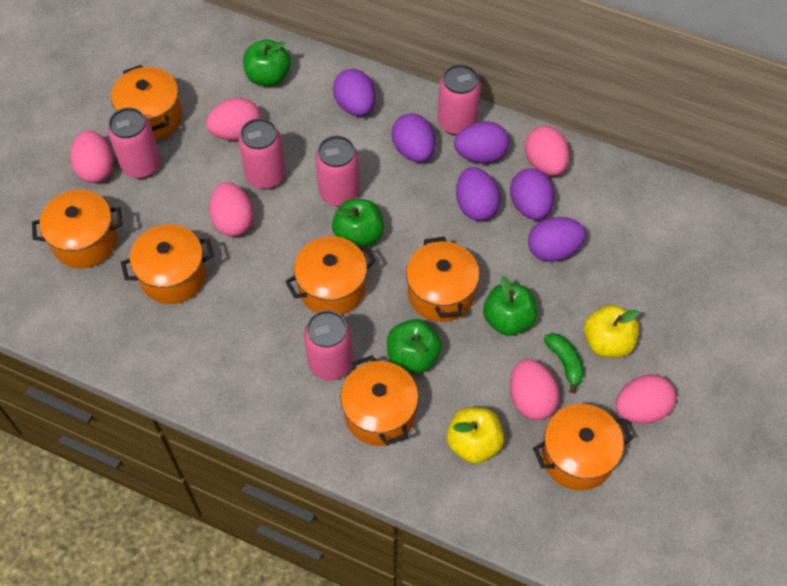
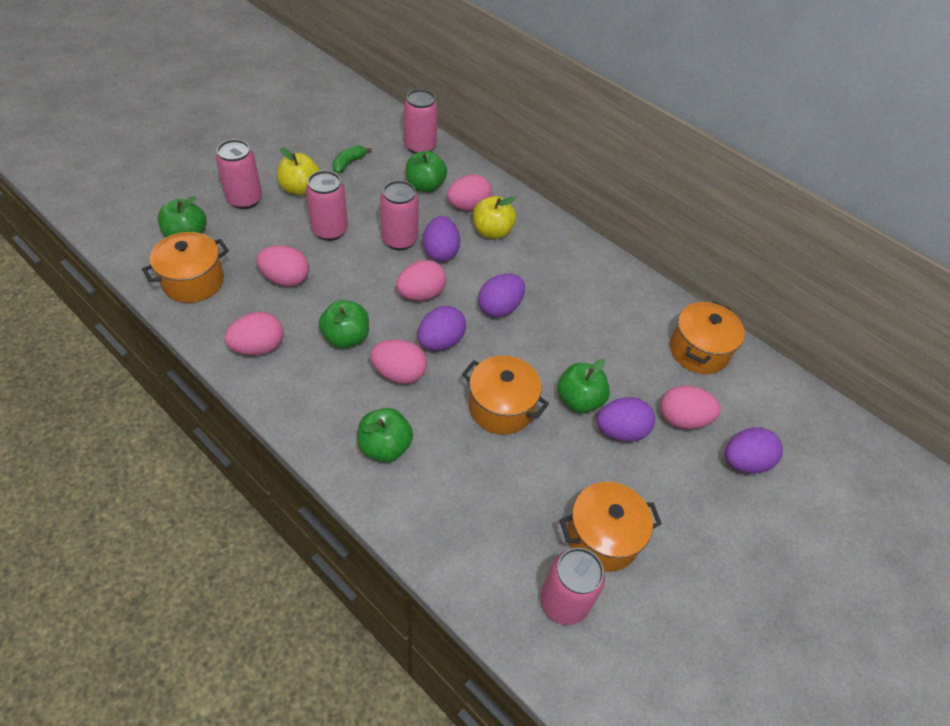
green apple: [243,39,291,86] [332,199,384,247] [387,319,442,373] [483,276,538,336] = 4 -> [158,196,206,238] [319,300,369,348] [357,408,413,462] [406,151,447,193] [557,359,610,413] = 5
orange pot: [32,190,122,268] [111,65,182,140] [121,224,214,304] [285,236,376,315] [340,355,418,446] [406,237,480,322] [533,404,633,490] = 7 -> [142,232,229,303] [462,355,549,435] [560,482,662,572] [670,301,745,374] = 4
purple egg: [333,69,376,116] [392,113,435,162] [454,121,509,163] [456,167,501,221] [510,168,554,220] [528,217,586,262] = 6 -> [417,306,466,351] [423,216,460,262] [478,274,525,318] [597,397,655,442] [725,427,783,473] = 5

